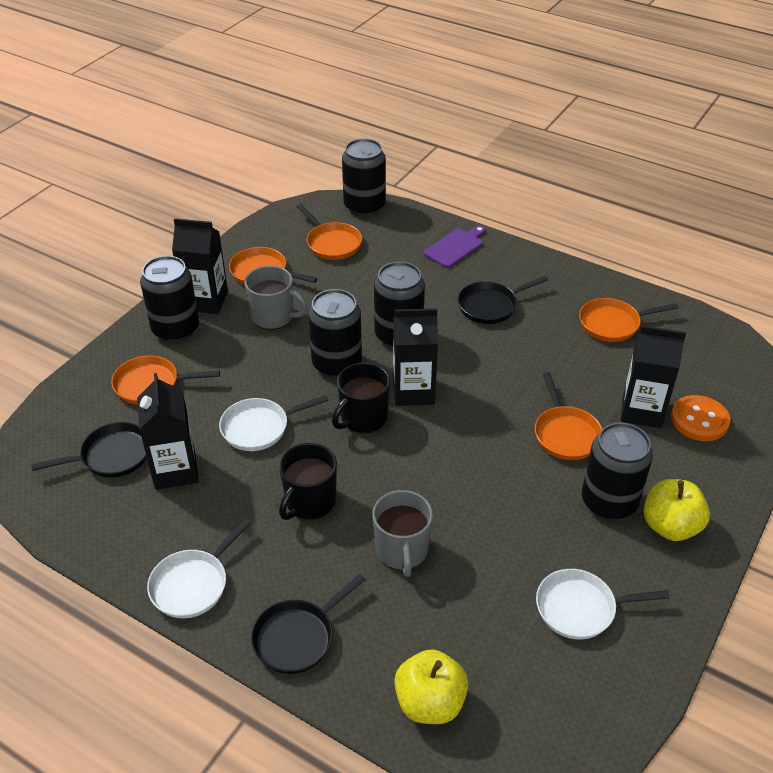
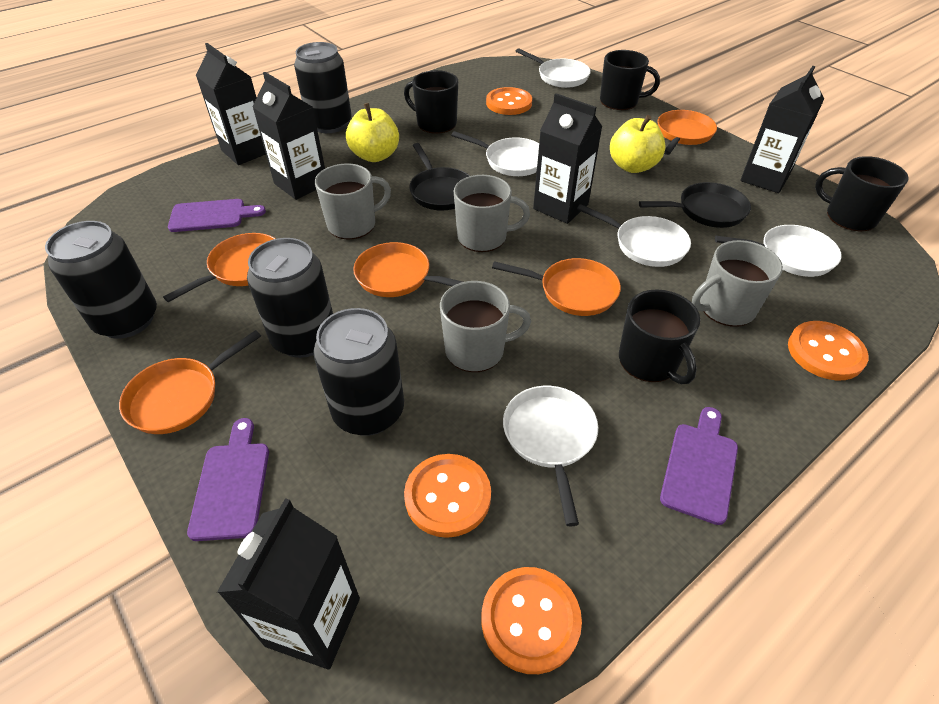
black can: [140,256,199,342] [308,289,362,378] [342,138,386,216] [374,262,425,348] [582,422,653,520] = 5 -> [45,221,157,339] [247,238,333,358] [294,42,352,133] [313,308,404,436] = 4
black carton: [137,373,199,490] [172,218,228,314] [393,308,438,406] [621,325,686,429] = 4 -> [196,43,266,165] [217,498,360,669] [252,72,325,200] [533,93,603,224] [740,66,824,193] = 5
black mug: [279,443,337,520] [332,362,390,433] = 2 -> [404,70,458,134] [600,50,660,110] [619,289,700,384] [815,156,909,231] = 4
black pan: [31,422,147,477] [251,574,366,674] [458,276,548,324] = 3 -> [409,143,470,210] [639,182,751,228] = 2
grey mug: [245,266,307,330] [372,490,433,577] = 2 -> [315,163,391,240] [440,281,531,372] [454,175,530,252] [692,240,783,327] = 4
orange button: [671,395,730,441] = 1 -> [404,454,491,538] [481,567,582,674] [486,87,532,115] [788,321,869,380] = 4
purple cutting board: [423,225,486,268] = 1 -> [168,199,266,232] [187,418,269,541] [660,407,738,525] = 3
white pan: [147,518,252,618] [219,395,329,451] [536,569,670,639] = 3 -> [451,131,539,176] [503,386,598,526] [516,48,591,88] [577,204,691,267] [715,225,842,277] = 5

